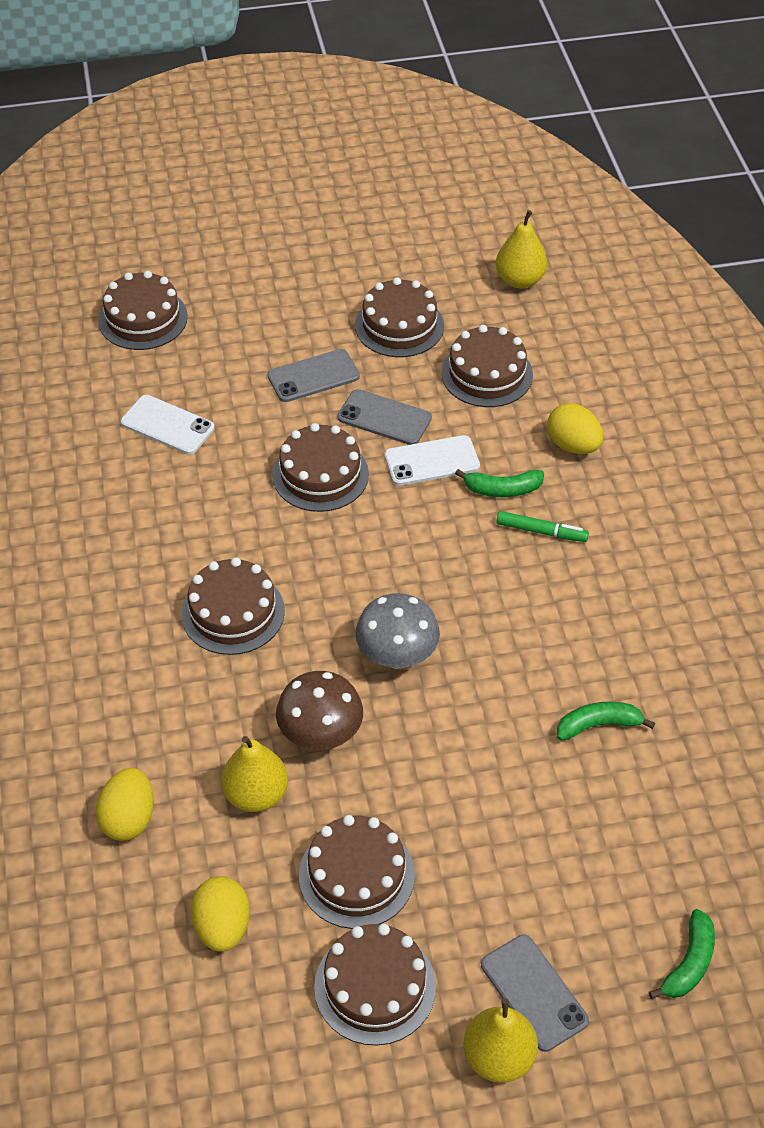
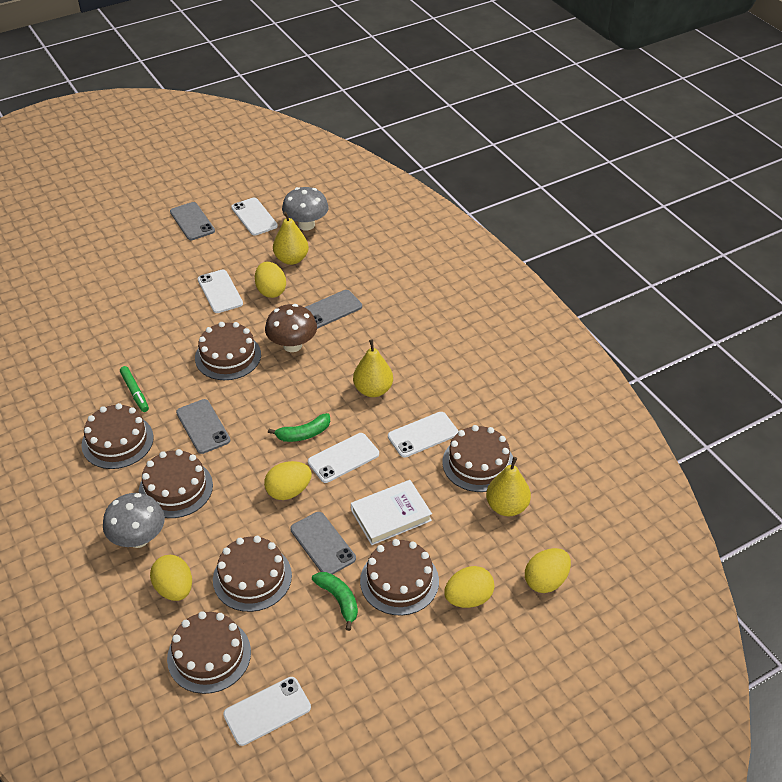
green banana: [455,469,544,497] [557,702,655,741] [649,909,715,999] = 3 -> [268,413,330,442] [312,572,358,631] = 2
grey mushroom: [355,593,440,669] = 1 -> [103,493,165,548] [282,187,328,231] = 2
grey phone: [267,349,360,402] [337,389,432,445] [481,934,589,1052] = 3 -> [170,202,215,240] [176,399,230,454] [290,512,356,575] [305,290,362,329] = 4
white book: none = 0 -> [351,480,432,545] = 1
white phone: [121,395,215,455] [385,435,480,486] = 2 -> [198,269,243,313] [223,677,311,746] [231,197,278,236] [308,433,379,483] [388,412,458,457] = 5
yellow egg: [96,768,154,841] [191,876,250,952] [547,403,603,454] = 3 -> [150,555,192,601] [255,262,286,298] [264,461,312,500] [444,566,494,608] [525,548,571,593] = 5

